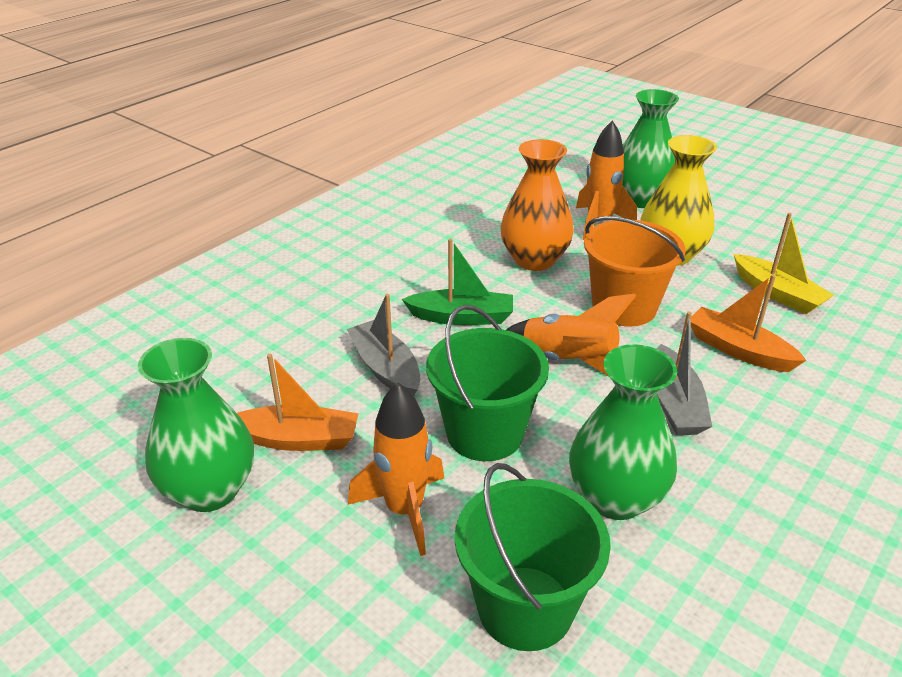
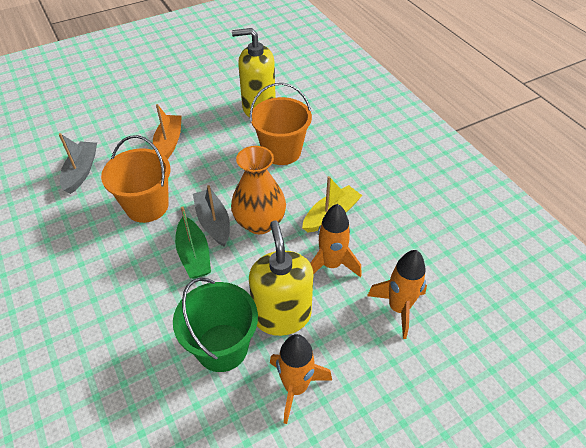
green bucket: [426,305,549,461] [455,463,611,651] = 2 -> [173,278,258,372] = 1
green vase: [138,338,254,512] [569,344,677,520] [622,89,679,208] = 3 -> none = 0
orange boat: [237,354,359,451] [691,274,807,372] = 2 -> [153,104,182,159] = 1
orange bucket: [584,216,686,326] = 1 -> [101,135,171,223] [250,83,312,165] = 2
yellow soap dispenser: none = 0 -> [232,28,276,117] [249,220,313,336] = 2
yellow vase: [640,135,717,266] = 1 -> none = 0

